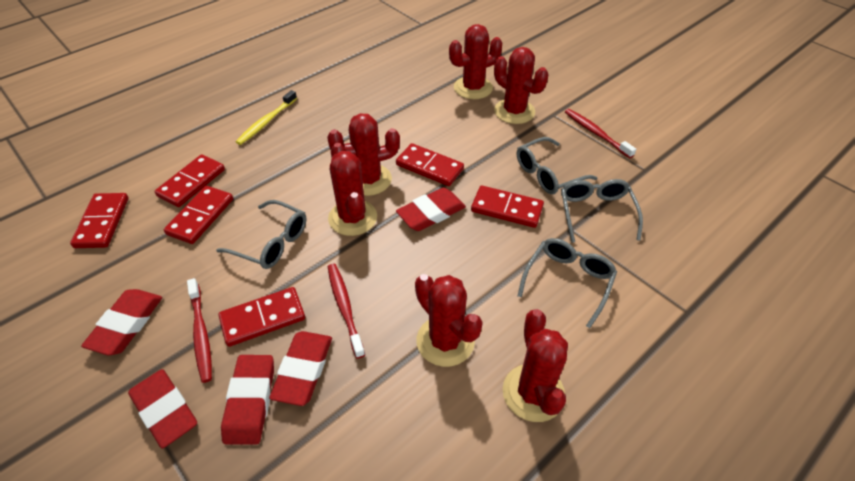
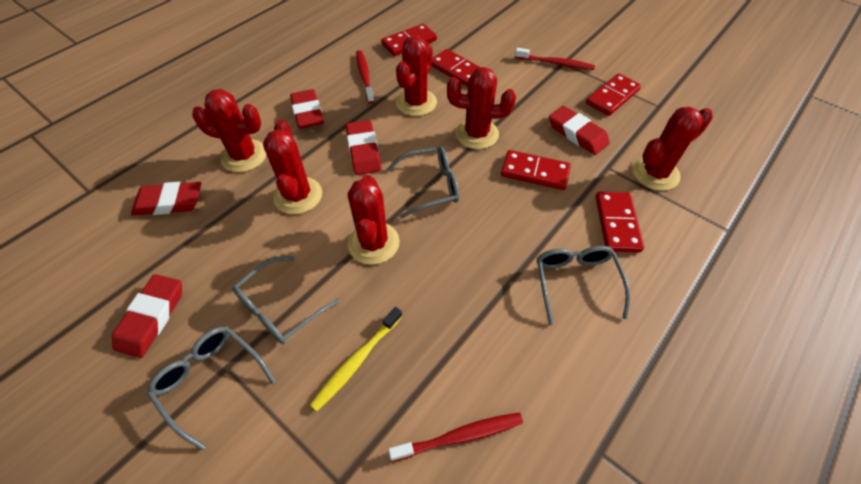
red domino: [70,193,129,248] [154,154,225,207] [164,186,233,244] [218,287,305,347] [396,143,464,186] [471,185,544,228] = 6 -> [381,24,437,56] [431,49,481,87] [501,150,571,190] [586,73,641,116] [596,192,644,253] = 5

